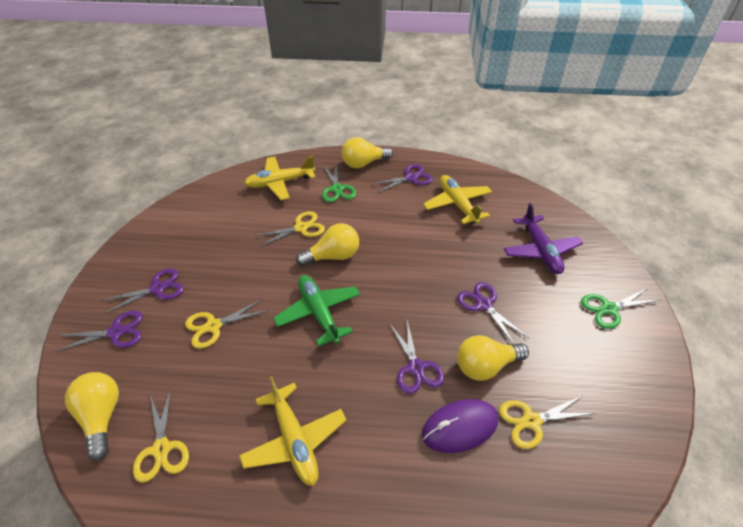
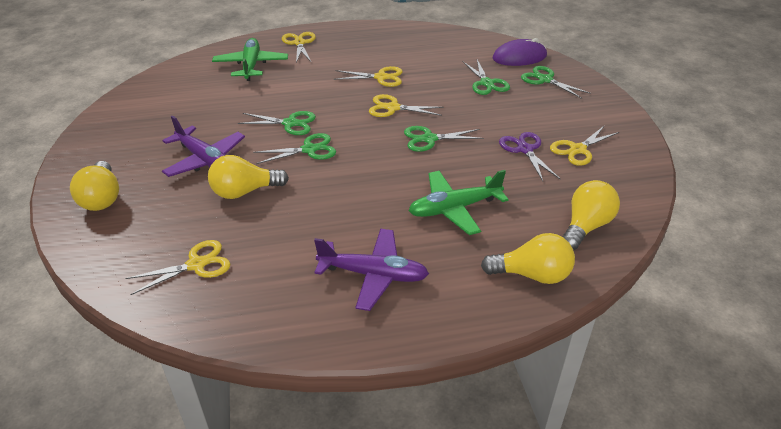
green plane: [273,275,360,346] = 1 -> [212,38,288,81] [409,170,509,235] = 2
green scissors: [322,165,356,202] [581,288,660,329] = 2 -> [238,111,316,135] [253,133,336,164] [404,126,484,152] [463,60,510,95] [521,66,591,99] = 5
purple plane: [504,203,583,274] = 1 -> [162,115,245,177] [314,229,429,311] = 2
purple scissors: [54,311,142,352] [101,268,184,314] [372,164,433,193] [389,320,444,394] [457,282,529,344] = 5 -> [499,132,560,181] = 1
yellow plane: [239,376,347,486] [244,156,316,200] [423,175,492,224] = 3 -> none = 0
yellow scissors: [133,388,189,483] [185,299,269,349] [254,211,325,247] [499,396,595,449] = 4 -> [125,240,230,295] [282,32,316,63] [334,66,403,87] [369,94,444,117] [550,125,619,166] = 5

